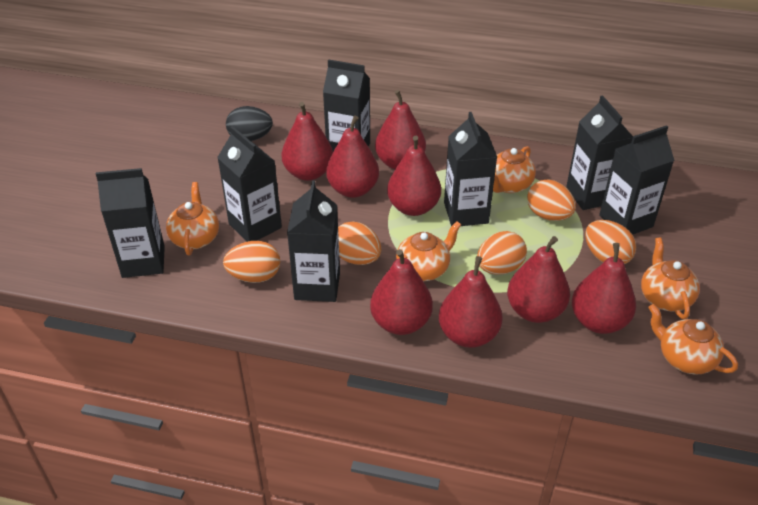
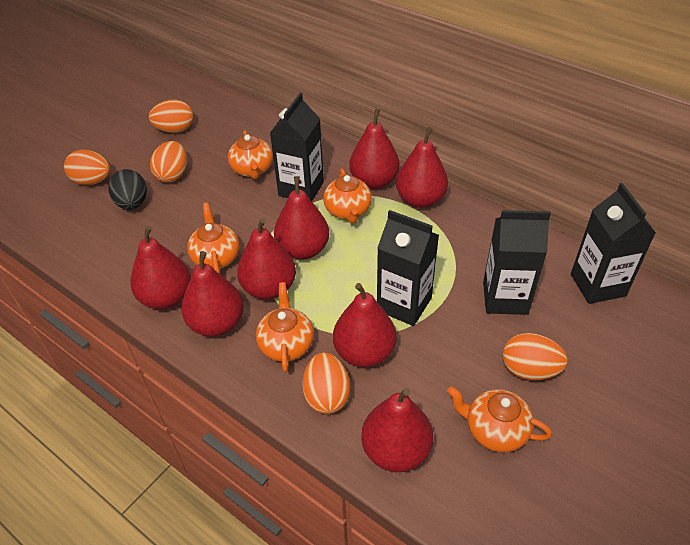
black carton: [96,168,165,278] [217,126,282,242] [287,180,340,302] [323,59,370,152] [444,112,497,226] [566,95,633,210] [599,125,675,235] = 7 -> [270,93,324,201] [377,210,439,326] [483,210,551,315] [571,183,656,304] = 4

